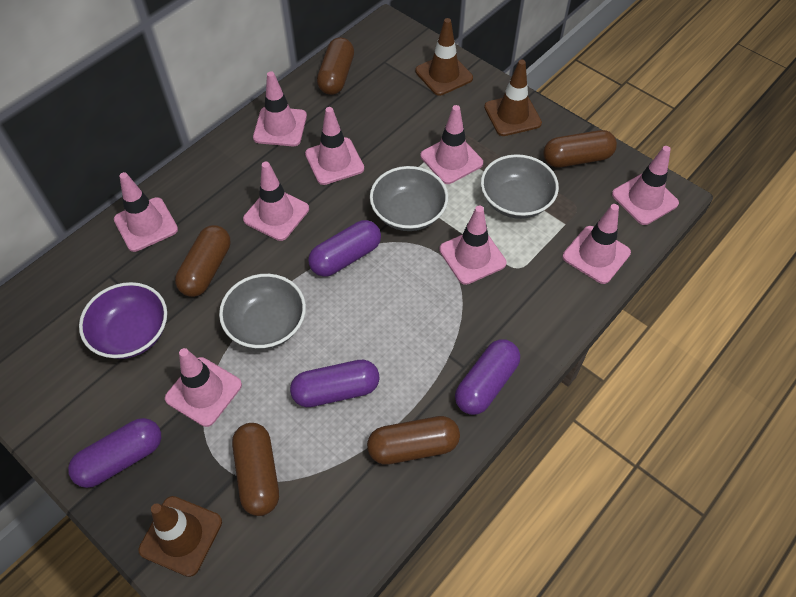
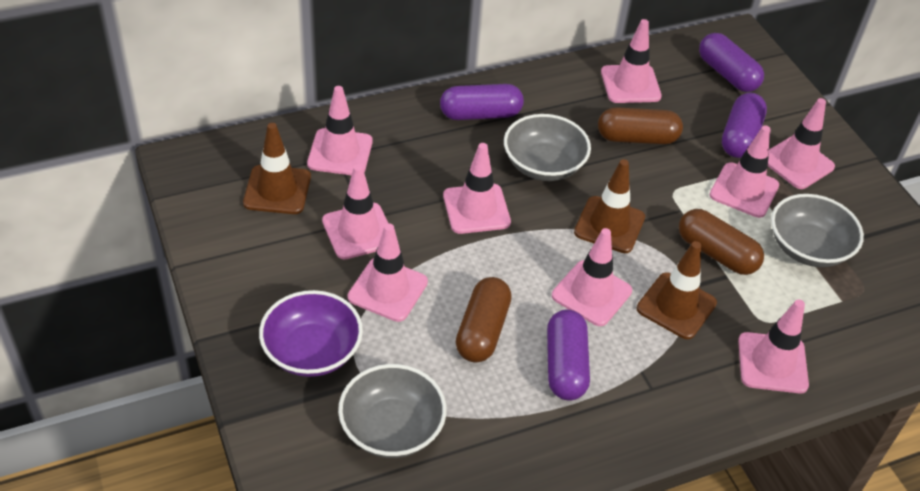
brown capsule: [175,225,230,297] [232,423,279,516] [317,37,354,95] [367,416,460,465] [543,130,617,168] = 5 -> [456,277,511,362] [598,107,683,144] [679,209,764,275] = 3

